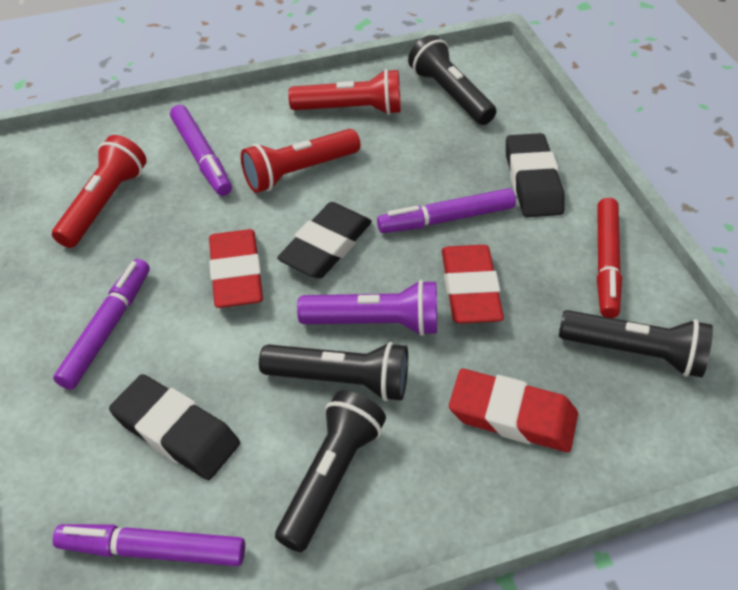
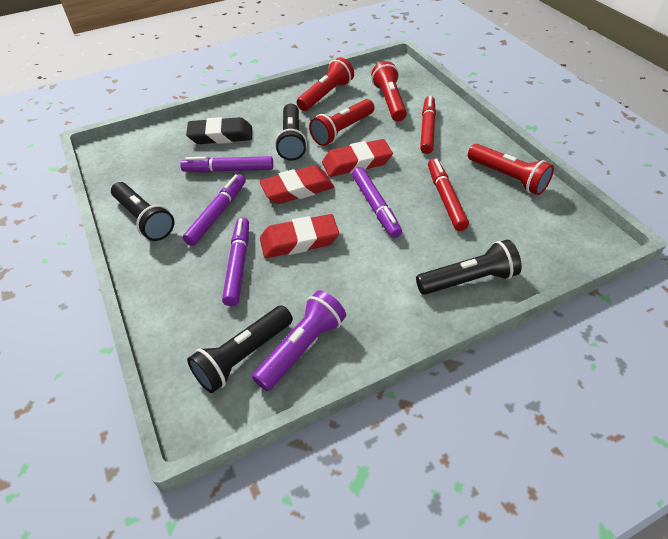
black eraser: [109,374,240,480] [277,202,372,278] [506,133,565,217] = 3 -> [186,117,252,144] = 1
red flashlight: [52,135,147,248] [241,129,360,193] [288,69,401,115] = 3 -> [297,57,354,111] [309,99,374,146] [371,61,407,122] [468,144,554,195] = 4
red marker: [597,198,622,318] = 1 -> [420,96,436,154] [428,158,469,231] = 2

